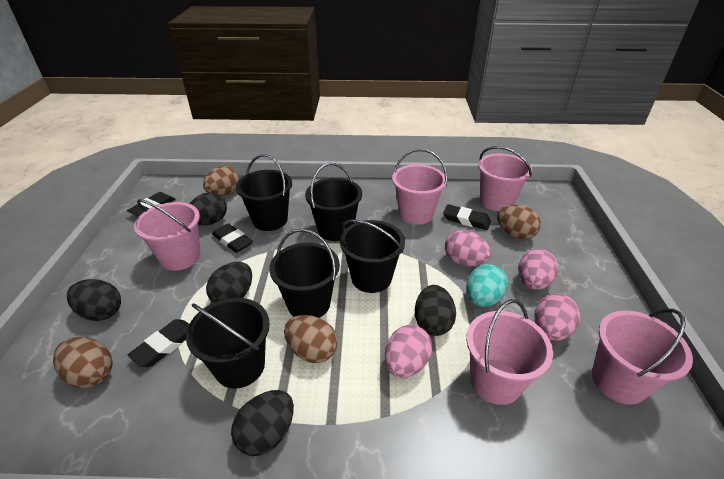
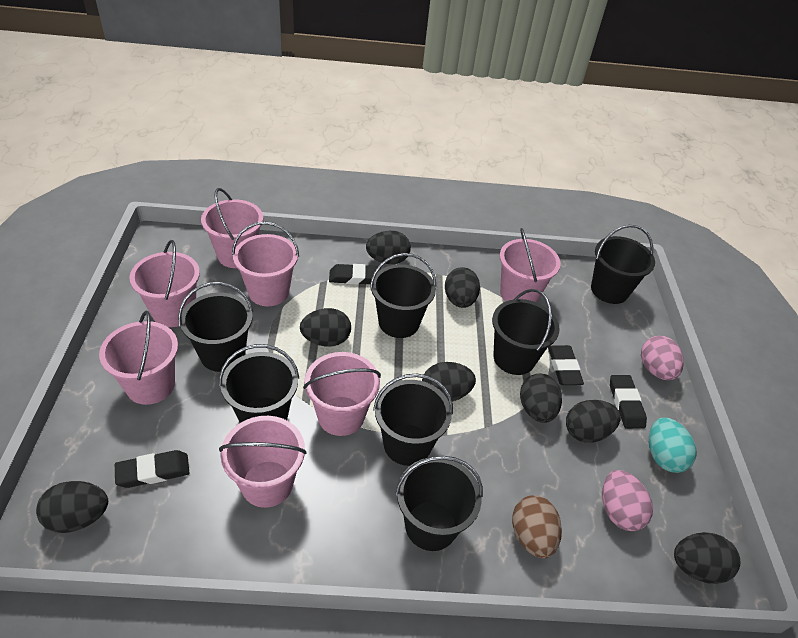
black bucket: [186,298,270,389] [236,154,292,231] [269,229,340,318] [305,163,362,241] [340,219,405,293] = 5 -> [178,282,253,372] [219,344,299,423] [370,253,436,338] [373,374,453,466] [395,456,483,551] [492,289,560,375] [591,225,655,304] = 7
black egg: [67,279,121,321] [189,192,227,225] [206,262,252,303] [231,390,294,456] [415,285,456,336] = 5 -> [36,481,108,533] [300,308,351,347] [366,231,411,264] [422,362,476,402] [445,267,480,308] [520,374,562,423] [566,400,621,443] [674,532,740,584] = 8
brown egg: [53,337,113,388] [203,166,240,196] [284,315,338,363] [497,205,541,240] = 4 -> [512,495,562,558] = 1
pink bucket: [134,199,200,271] [392,149,448,225] [466,299,553,405] [478,146,532,211] [592,309,693,405] = 5 -> [99,311,178,405] [129,240,200,327] [201,188,263,268] [219,416,307,508] [232,221,299,306] [303,352,381,436] [500,228,561,303] = 7
pink egg: [384,325,433,378] [445,230,491,266] [518,249,558,290] [534,293,580,341] = 4 -> [602,470,653,531] [641,336,684,380] = 2

